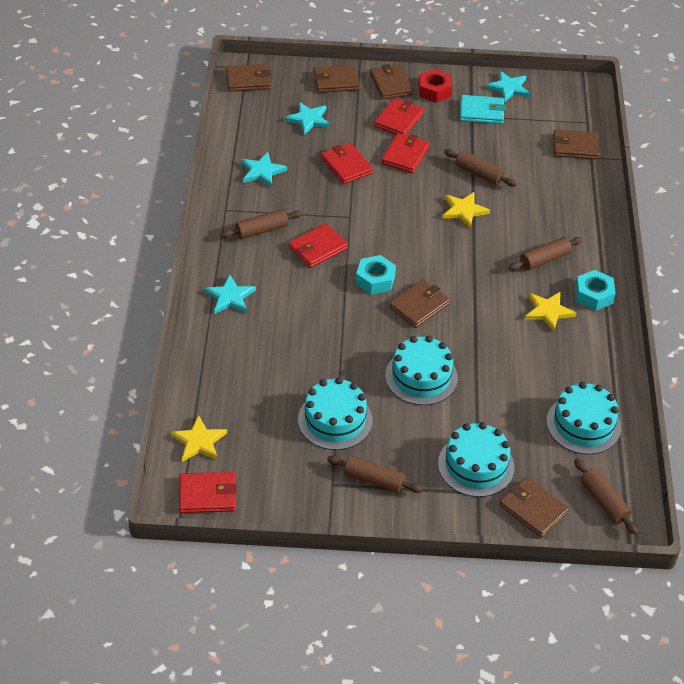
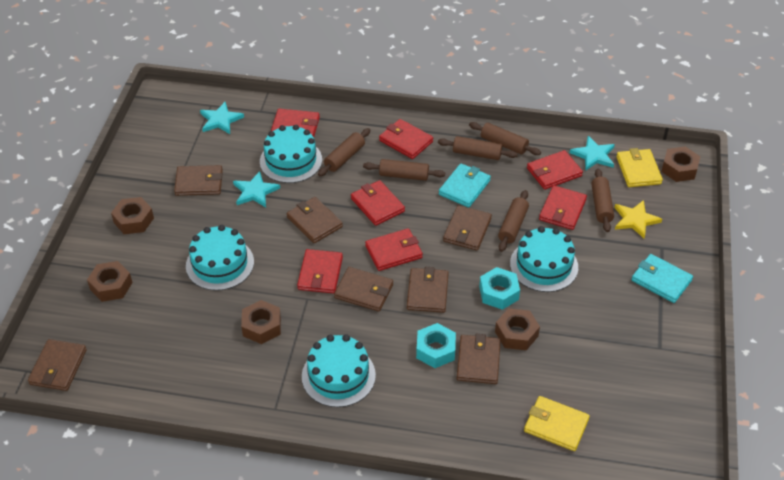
brown nut: none = 0 -> [87,261,133,302] [111,197,154,234] [241,300,281,344] [495,308,540,350] [661,147,700,182] = 5
brown rolling pin: [220,209,303,239] [327,455,423,493] [444,149,517,186] [509,237,583,271] [574,458,638,535] = 5 -> [318,128,370,176] [363,159,445,181] [438,136,518,160] [469,122,541,155] [498,190,529,252] [591,169,614,232] = 6
brown wallet: [226,64,271,92] [314,65,360,93] [370,64,414,100] [389,279,450,328] [499,477,569,538] [553,129,599,159] = 6 -> [28,339,87,391] [174,165,223,196] [287,197,343,243] [334,267,393,312] [407,267,449,313] [443,205,492,251] [456,334,501,384] = 7
red nut: [418,69,452,103] = 1 -> none = 0
red wallet: [179,472,237,513] [289,223,348,268] [321,143,373,184] [374,98,424,135] [381,133,429,173] = 5 -> [271,109,320,137] [297,249,343,294] [351,180,405,226] [365,228,423,271] [379,119,433,159] [527,150,583,190] [539,185,587,230] = 7
turquoise star: [204,275,256,314] [241,152,287,187] [285,102,330,135] [486,71,530,102] = 4 -> [200,102,244,134] [233,171,280,207] [570,136,615,171] = 3
turquoise wallet: [460,95,505,124] = 1 -> [439,163,491,208] [631,254,693,303] = 2
yellow star: [171,415,227,462] [442,192,490,228] [525,291,576,332] = 3 -> [614,200,662,238] = 1
yellow wallet: none = 0 -> [524,396,590,451] [616,148,663,187] = 2

